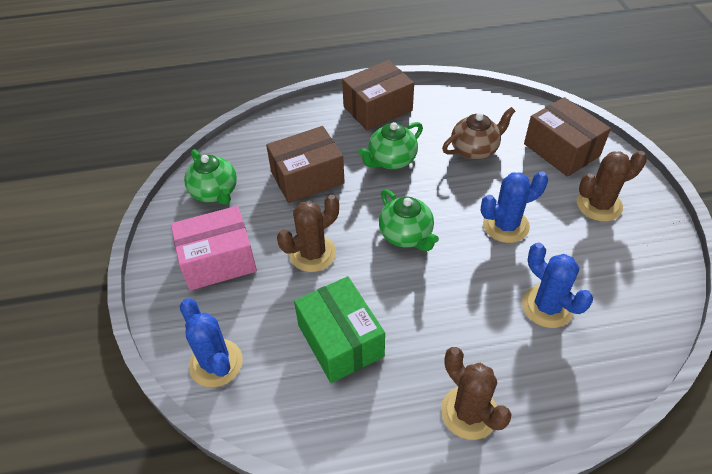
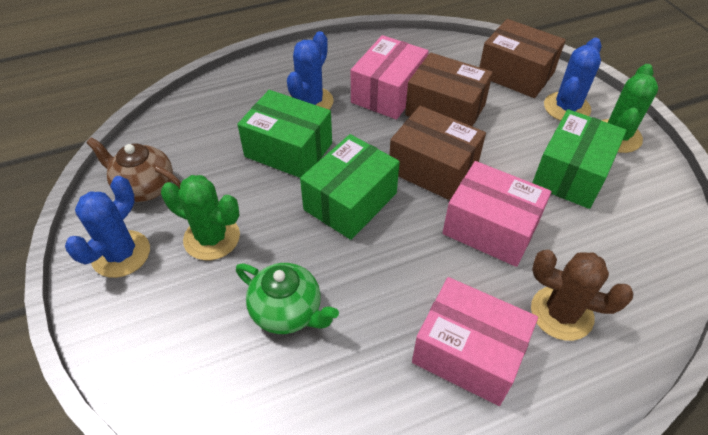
brown cactus: [277,195,339,272] [441,347,512,440] [577,151,647,221] = 3 -> [531,250,633,341] = 1
green box: [294,276,385,383] = 1 -> [237,90,332,178] [300,134,400,240] [532,109,627,209] = 3
green cactus: none = 0 -> [161,175,240,260] [601,64,658,153] = 2
green teapot: [184,149,237,205] [358,122,423,169] [379,189,439,251] = 3 -> [236,263,339,334] = 1
pink box: [171,206,257,291] = 1 -> [351,35,429,120] [412,277,538,406] [443,161,552,267] = 3

